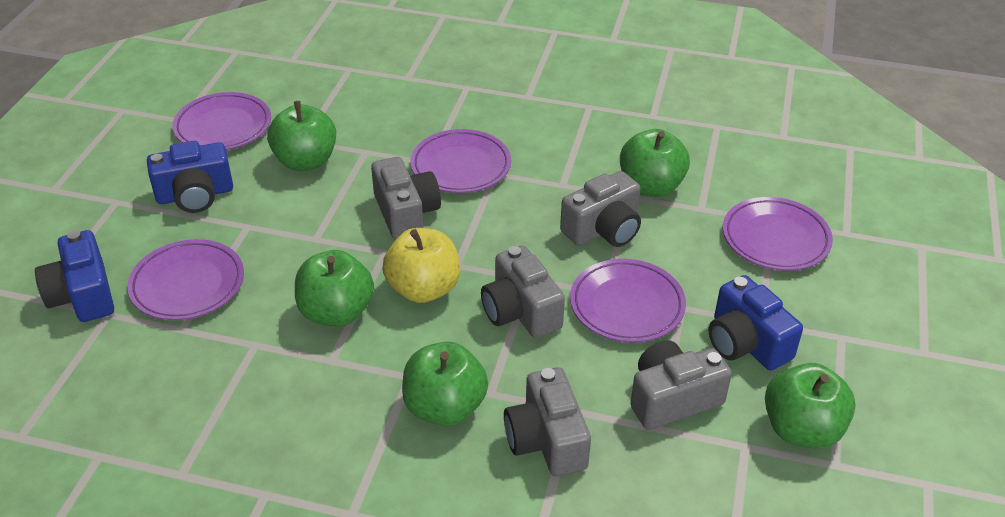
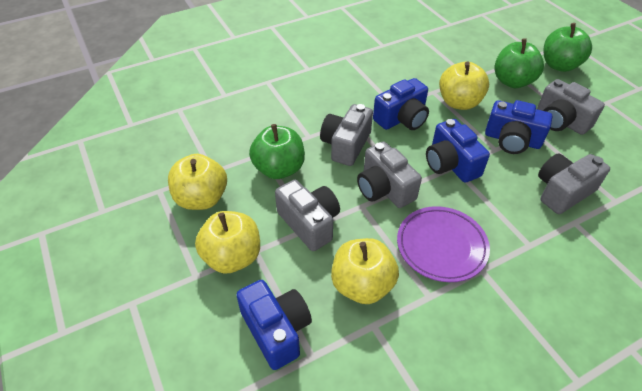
blue camera: [35,230,114,322] [147,141,233,213] [709,275,803,370] = 3 -> [236,280,312,370] [373,78,429,130] [426,119,490,183] [485,100,552,154] = 4
green apple: [267,101,336,171] [295,250,374,327] [402,341,488,426] [620,129,690,197] [765,363,856,449] = 5 -> [249,124,305,179] [494,38,544,88] [544,23,592,72] = 3
purple plate: [127,239,244,320] [172,92,271,150] [410,129,511,193] [570,259,686,343] [723,197,833,271] = 5 -> [397,206,490,282] = 1
yellow apple: [382,228,460,303] = 1 -> [168,154,227,210] [195,211,260,274] [331,238,399,304] [439,61,489,110] = 4

